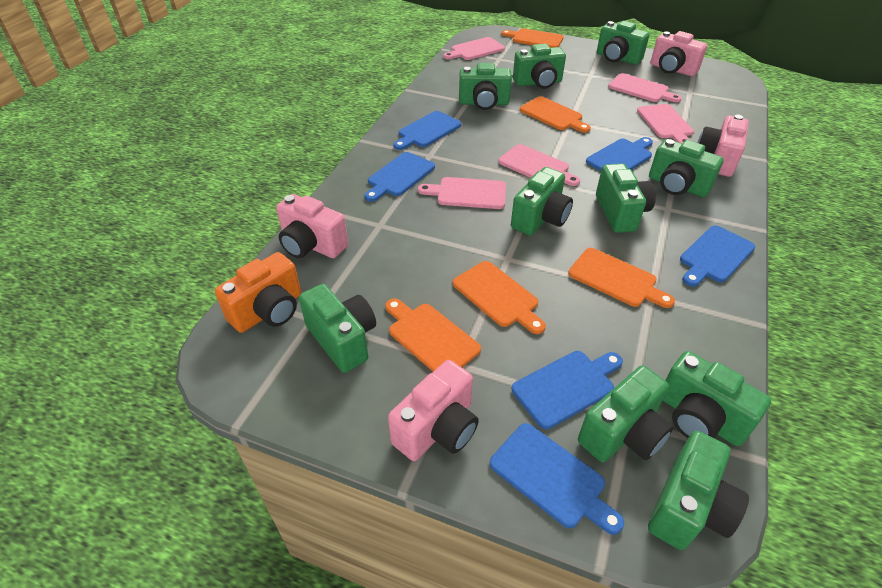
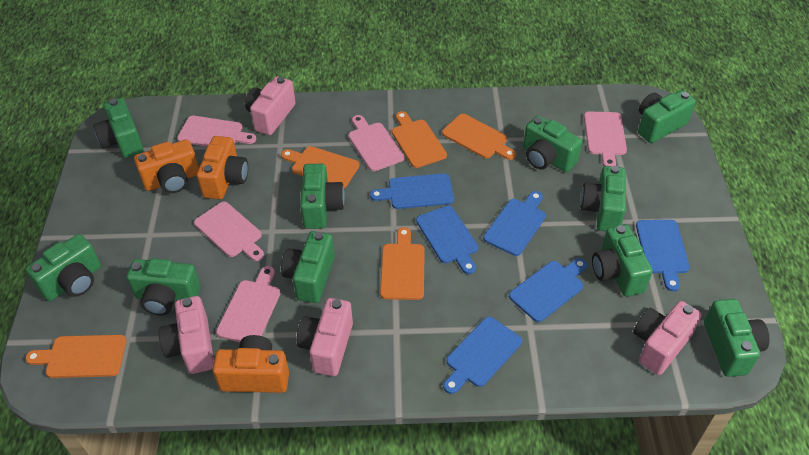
orange camera: [215,252,301,333] = 1 -> [134,139,199,193] [197,136,248,200] [213,335,289,393] = 3

